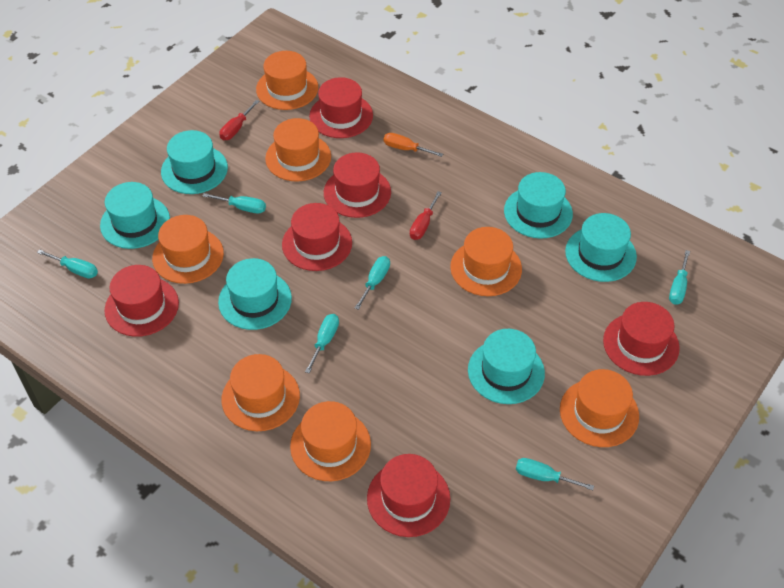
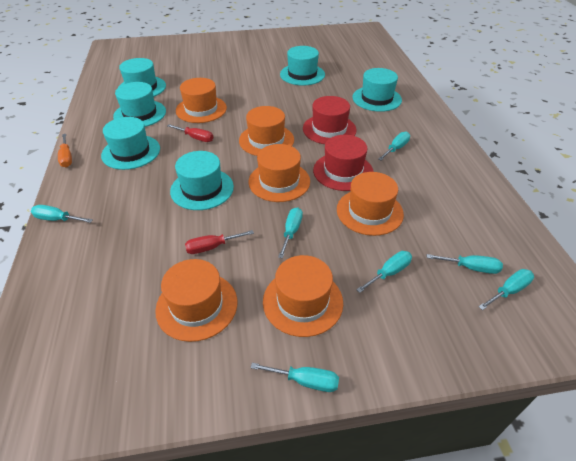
orange hat: [152,215,224,284] [221,354,300,431] [256,51,318,110] [265,118,331,182] [290,401,371,481] [450,227,522,296] [560,369,639,447] = 7 -> [155,259,237,342] [176,78,227,123] [239,106,294,156] [248,144,310,202] [263,255,343,337] [337,172,404,236] = 6
red hat: [104,265,179,337] [282,203,352,271] [309,77,373,138] [324,152,391,218] [367,454,450,537] [603,302,680,376] = 6 -> [303,96,357,144] [313,135,374,191] = 2
turquoise screwdriver: [37,249,98,279] [203,193,266,214] [305,314,339,373] [355,256,390,310] [516,458,594,490] [669,250,690,305] = 6 -> [31,205,93,223] [250,363,339,392] [278,207,303,258] [356,251,412,293] [378,132,410,160] [427,254,503,274] [478,269,534,310] = 7

